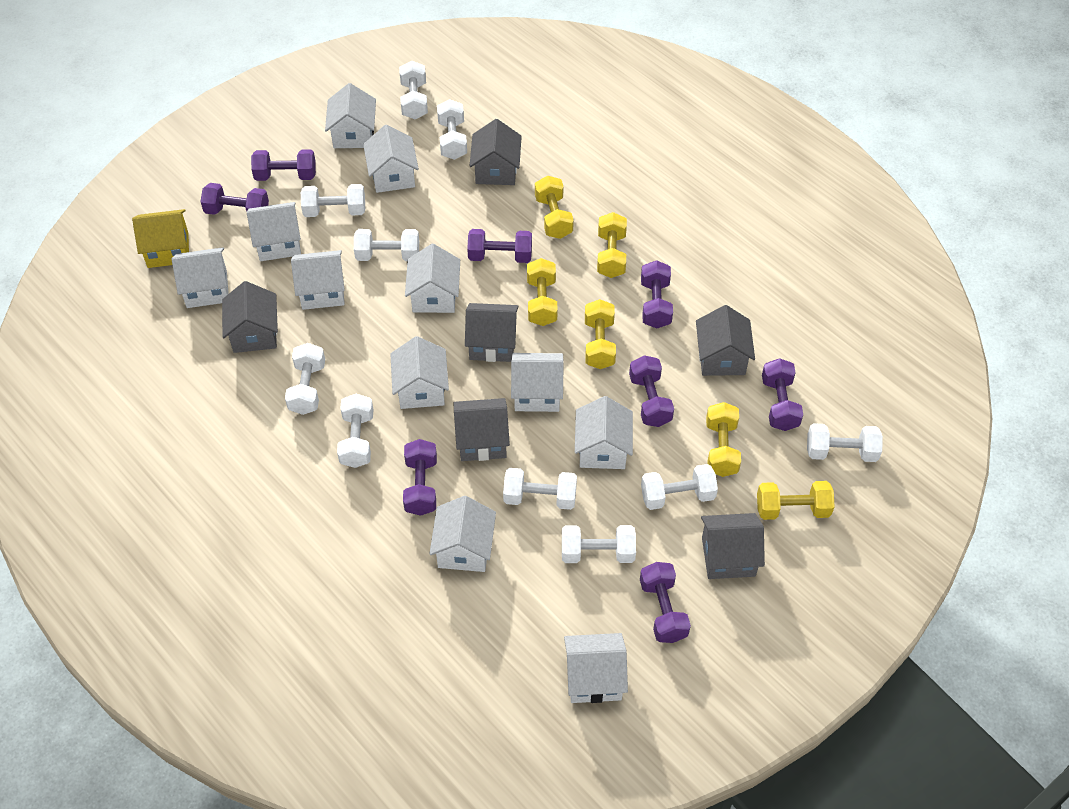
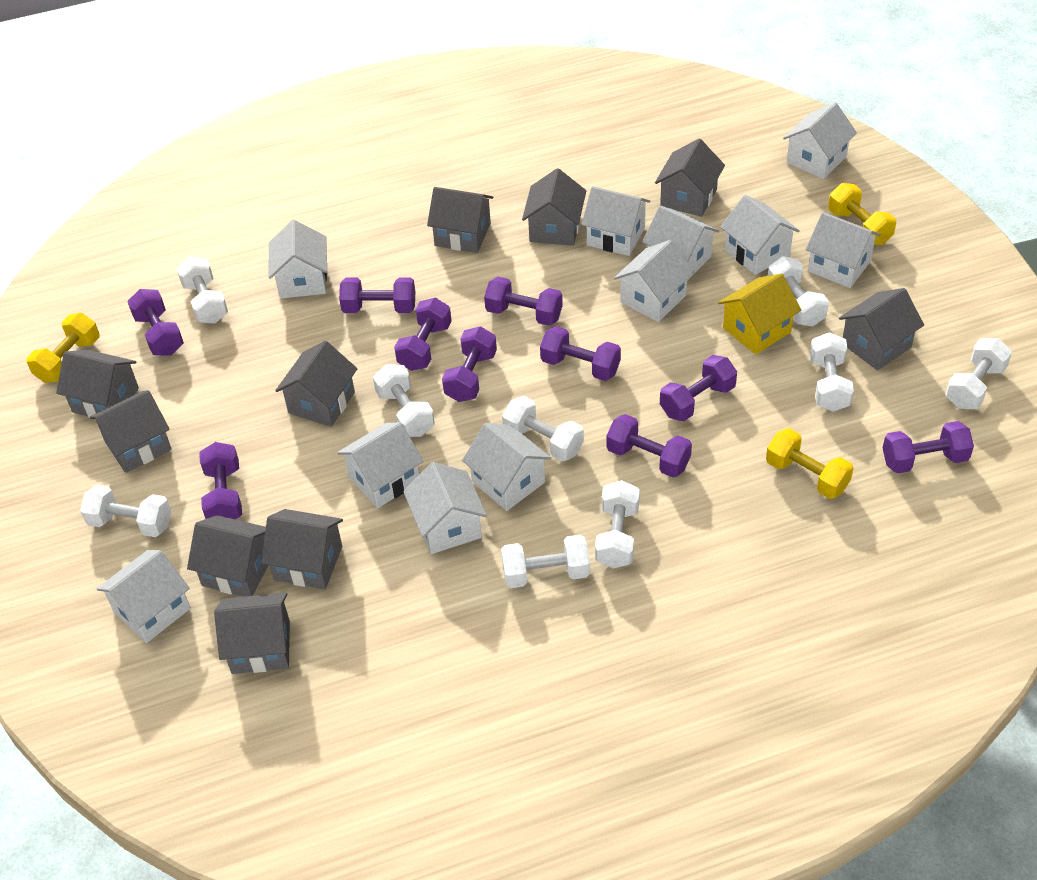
grey house: [222,281,278,353] [454,398,510,461] [465,303,518,362] [469,119,522,185] [696,305,755,376] [701,513,765,579] = 6 -> [56,350,139,418] [90,390,172,473] [187,515,268,597] [214,593,290,674] [261,509,343,589] [275,341,357,427] [427,187,493,253] [522,168,586,246] [655,139,725,217] [839,288,924,370] = 10
purple dumbbell: [200,183,269,215] [251,149,316,181] [403,439,437,516] [467,229,532,263] [629,355,674,427] [640,562,691,643] [641,260,673,328] [762,358,803,431] = 8 -> [127,289,184,356] [199,442,242,519] [339,277,415,313] [394,298,452,371] [442,326,497,402] [484,277,563,326] [540,326,621,381] [606,414,692,477] [660,355,737,421] [883,421,974,474] = 10
white dumbbell: [285,343,325,415] [301,184,365,217] [337,394,373,468] [354,229,419,261] [399,61,428,119] [437,99,467,160] [503,468,577,510] [562,525,636,563] [641,464,718,510] [807,423,883,462] = 10 -> [80,485,171,537] [177,257,228,324] [373,364,435,437] [501,535,590,588] [502,396,584,461] [595,480,640,568] [768,256,829,326] [810,332,854,412] [945,338,1012,409] = 9
yellow dumbbell: [527,258,558,326] [535,176,574,239] [585,299,616,369] [597,212,627,278] [706,402,741,477] [757,481,834,520] = 6 -> [26,313,100,383] [766,428,854,499] [828,183,896,245] = 3

